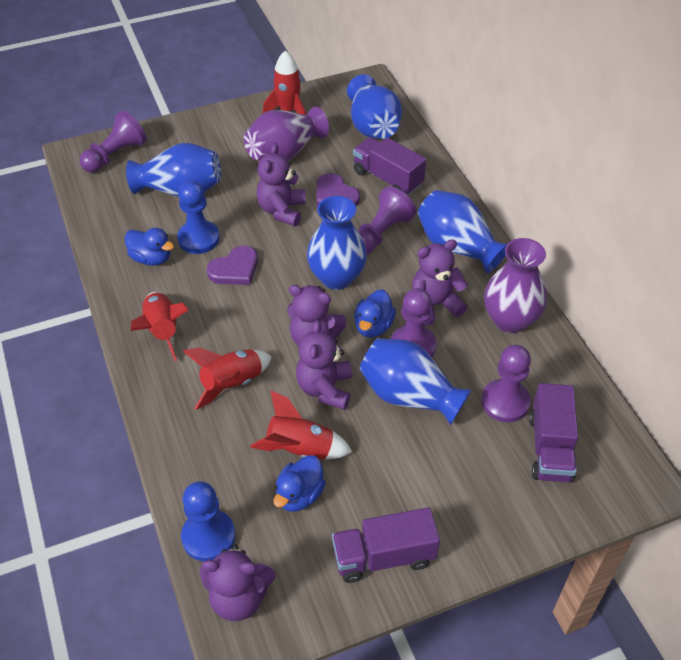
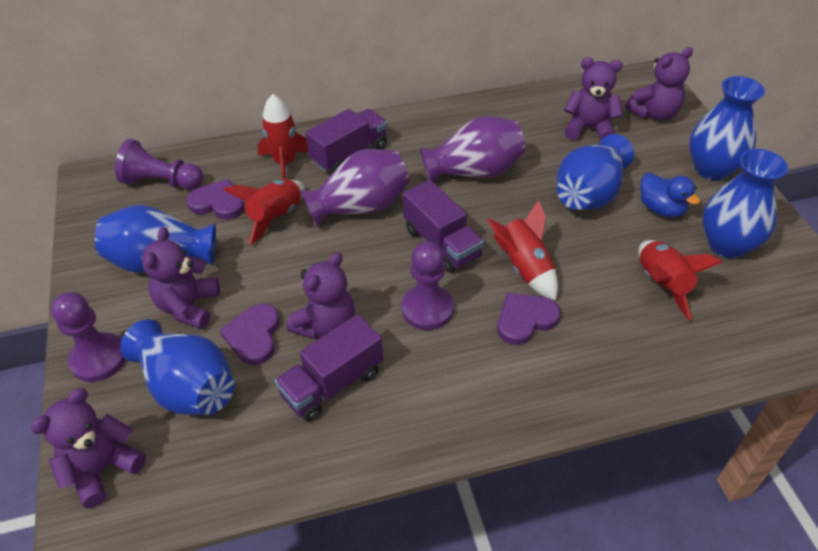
blue duck: [124,228,174,266] [274,455,326,512] [354,289,396,338] = 3 -> [640,173,700,217] = 1
blue pawn: [177,181,220,254] [181,481,235,561] = 2 -> none = 0
purple heart: [207,246,258,285] [316,173,360,207] = 2 -> [186,179,245,220] [220,303,280,365] [497,293,561,345] = 3
purple pawn: [79,111,147,172] [358,186,416,255] [391,288,436,358] [481,345,531,422] = 4 -> [51,292,126,382] [115,139,203,190] [401,241,454,330] = 3

